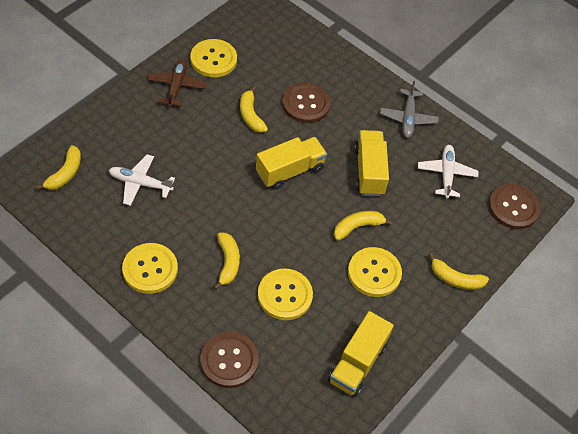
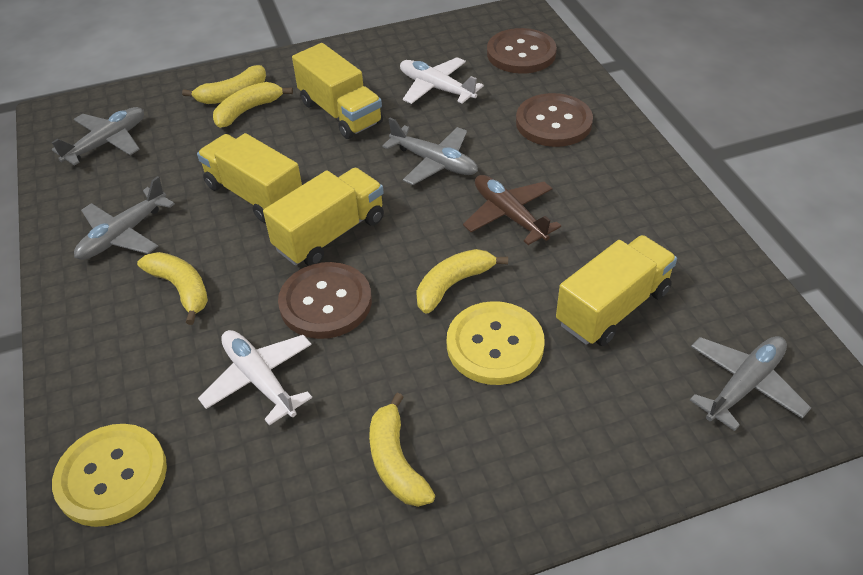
grey plane: [380,81,439,138] = 1 -> [51,107,144,166] [74,176,175,260] [382,118,478,185] [690,336,811,431] = 4
yellow button: [122,243,178,294] [190,39,237,77] [258,268,313,320] [348,247,402,297] = 4 -> [52,424,167,527] [447,301,545,385] = 2
yellow truck: [256,137,327,190] [328,311,394,397] [354,130,389,196] = 3 -> [197,133,302,223] [263,168,384,266] [292,43,383,139] [556,235,677,346] = 4

